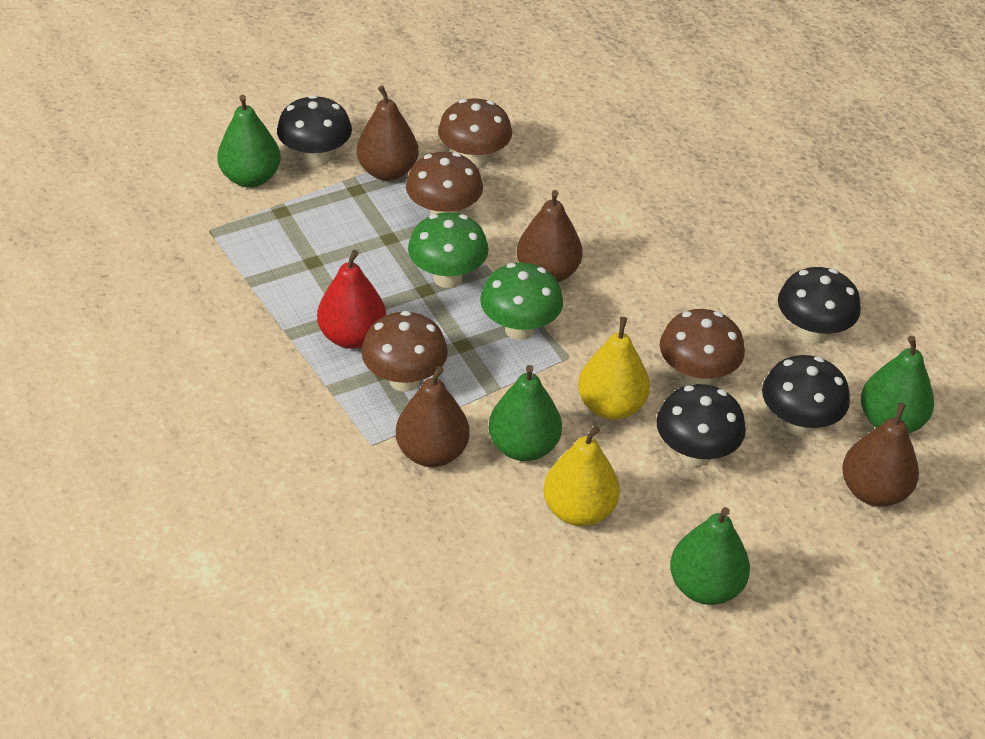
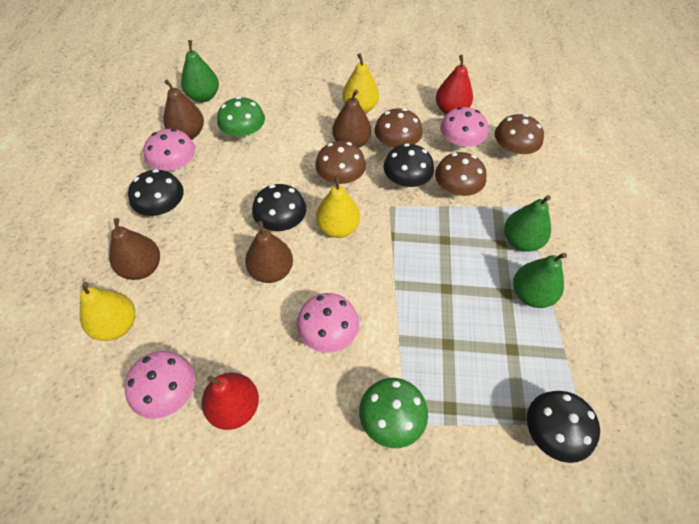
green pear: [217,95,281,188] [488,365,562,461] [670,507,750,605] [861,336,934,433] = 4 -> [181,40,219,102] [504,195,551,252] [513,253,567,308] = 3
pink mushroom: none = 0 -> [124,351,195,419] [143,129,195,176] [296,293,359,353] [440,107,488,152] = 4
red pear: [317,250,386,349] = 1 -> [202,372,259,430] [436,55,473,114] = 2
yellow pear: [543,426,620,526] [578,317,650,420] = 2 -> [80,282,135,341] [316,176,360,238] [342,53,379,113] = 3

